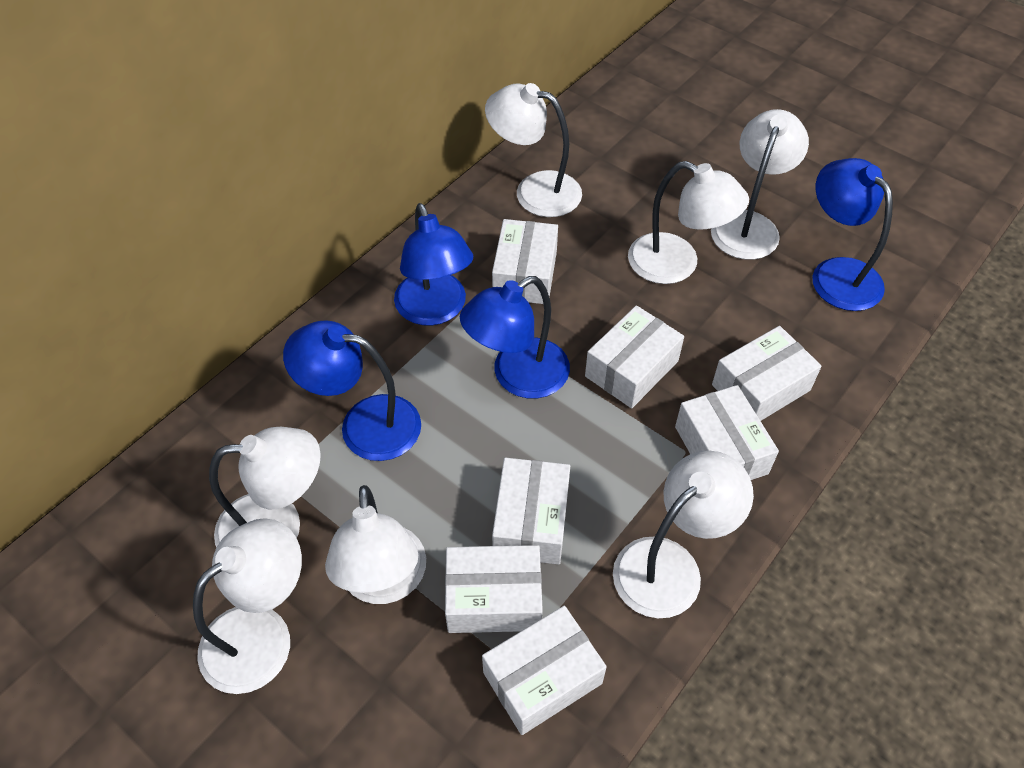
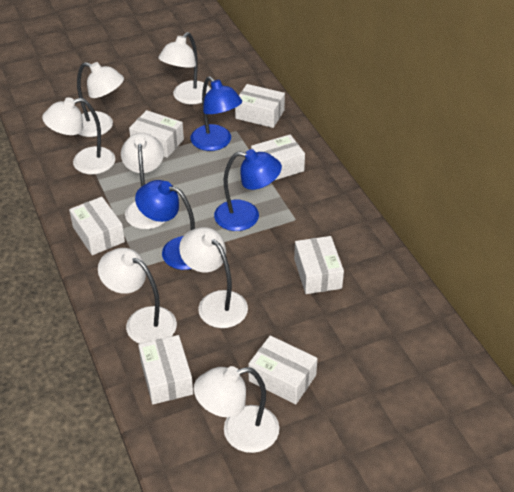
blue lamp: [283,321,421,461] [394,203,473,326] [460,276,570,399] [812,158,893,311] = 4 -> [135,180,195,270] [190,76,242,151] [214,149,282,231] = 3

